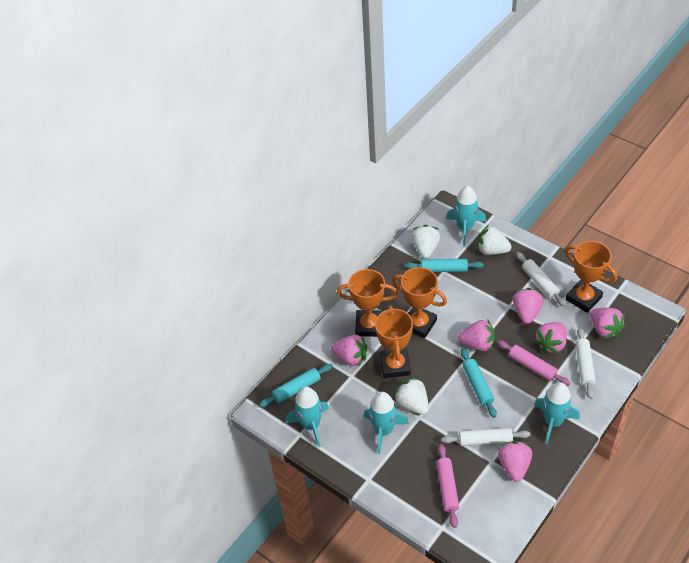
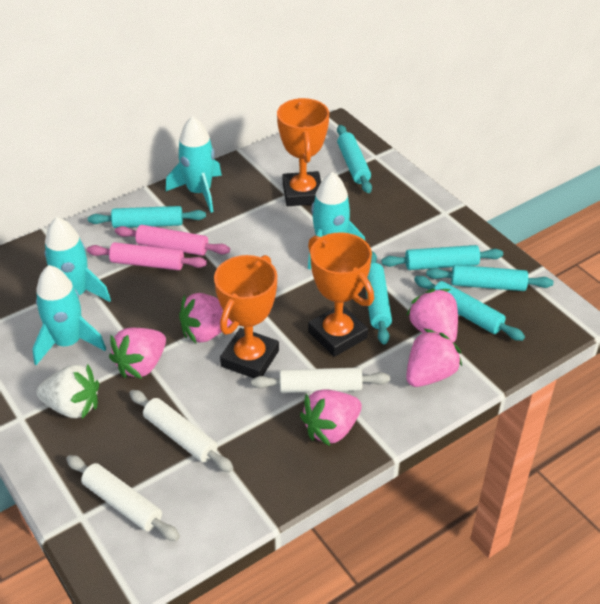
orange trophy: [337,269,398,337] [375,305,413,378] [392,267,447,339] [565,241,617,313] = 4 -> [214,255,279,378] [277,98,329,206] [308,232,374,357] = 3
pink strawberry: [331,335,367,367] [458,319,495,351] [498,441,532,482] [513,288,543,324] [534,322,567,354] [590,308,625,339] = 6 -> [109,328,166,379] [179,293,232,344] [300,389,362,446] [406,289,458,343] [406,329,462,387] = 5
turquoise rolling pin: [259,364,333,407] [405,259,484,272] [461,348,497,418] = 3 -> [88,206,206,228] [337,125,372,193] [366,251,392,344] [382,245,503,270] [414,276,525,341] [426,265,553,291] = 6
white strawberry: [393,377,429,415] [411,225,440,259] [478,225,512,255] = 3 -> [36,364,99,419] = 1

